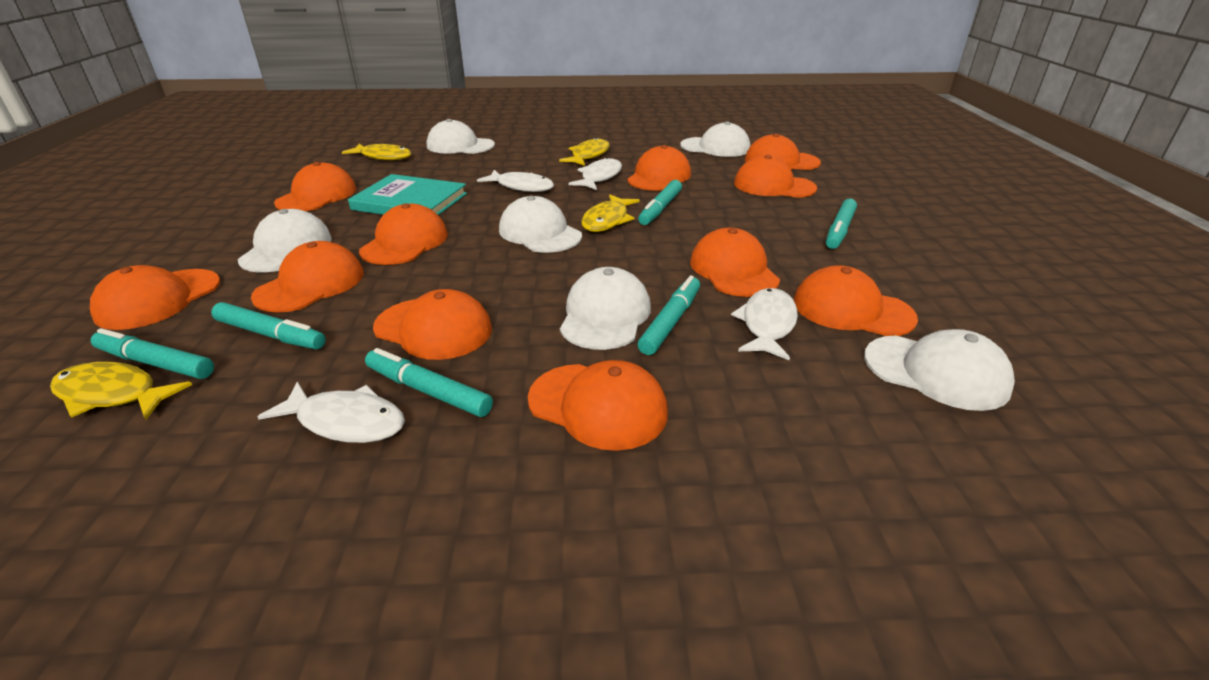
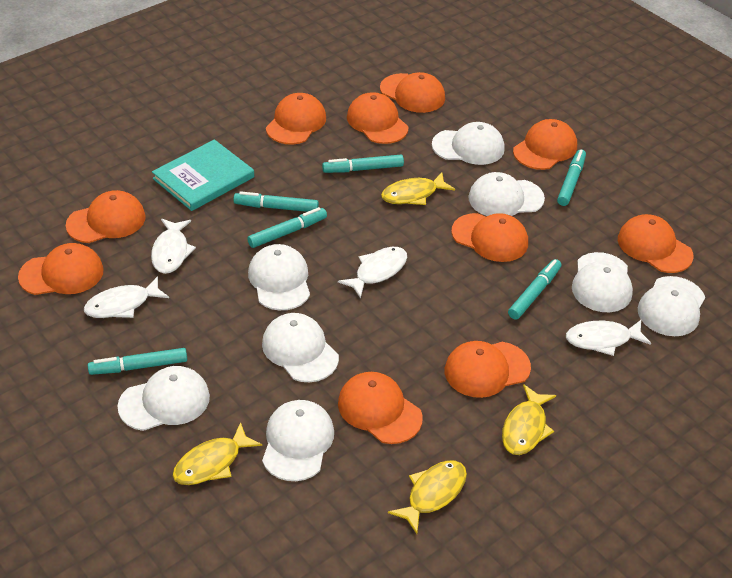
orange cap: [90,265,220,330] [251,241,364,313] [274,162,356,211] [359,203,448,265] [373,289,492,360] [528,360,668,451] [627,145,691,191] [690,228,780,297] [734,155,817,198] [745,133,821,170] [794,265,918,336] = 11 -> [18,243,104,295] [66,190,146,243] [266,93,326,145] [338,372,423,444] [347,92,408,144] [380,72,445,113] [445,341,531,398] [451,213,528,262] [513,119,577,170] [618,214,694,273] = 10
white cap: [238,209,332,272] [427,119,495,154] [499,196,582,253] [560,267,651,350] [680,121,750,157] [864,329,1015,411] = 6 -> [117,366,210,431] [248,244,310,310] [262,313,339,382] [262,400,334,481] [432,122,505,165] [468,172,545,216] [572,252,633,312] [638,276,705,336] = 8

